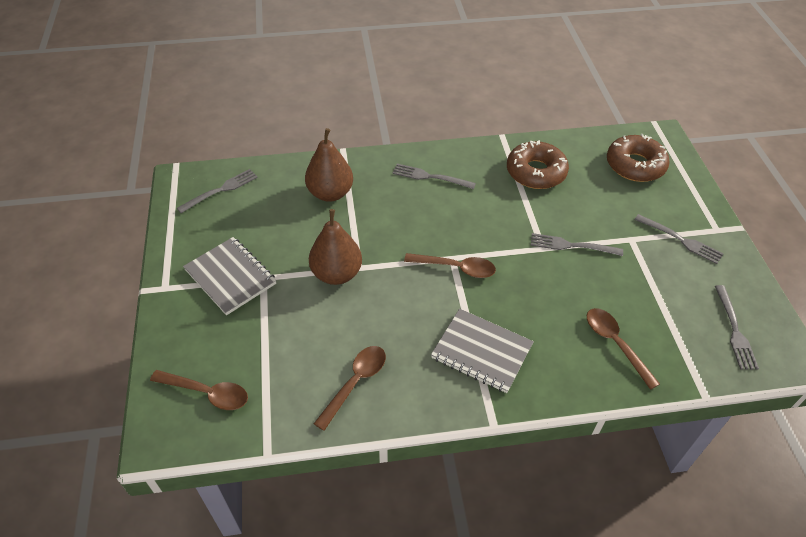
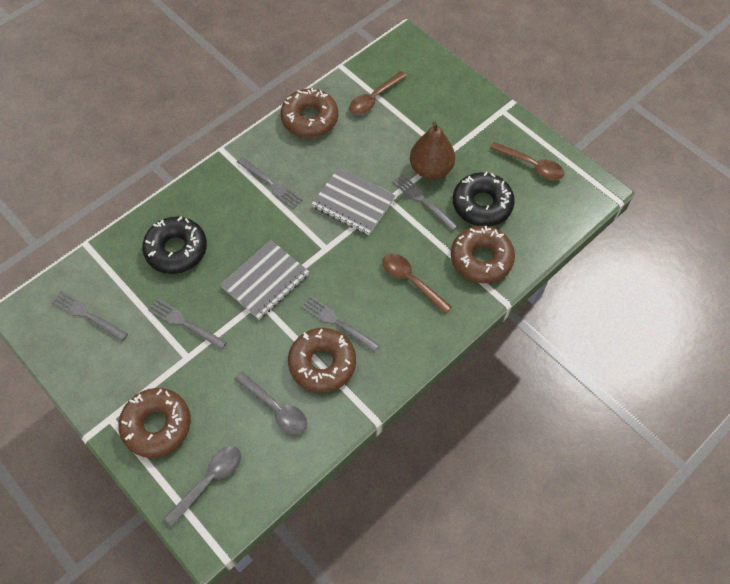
black donut: none = 0 -> [142,217,207,274] [453,172,515,226] = 2
brown donut: [507,140,569,189] [607,134,670,182] = 2 -> [118,388,191,458] [281,88,338,138] [288,328,356,393] [451,225,515,283] = 4
brown pear: [305,128,353,202] [309,209,362,285] = 2 -> [410,121,455,180] = 1
brown spoon: [150,370,248,410] [314,346,386,431] [404,253,496,278] [587,308,660,390] = 4 -> [349,71,407,114] [382,254,452,314] [490,142,565,180] = 3
grey spoon: none = 0 -> [164,446,241,527] [234,372,307,435] = 2

